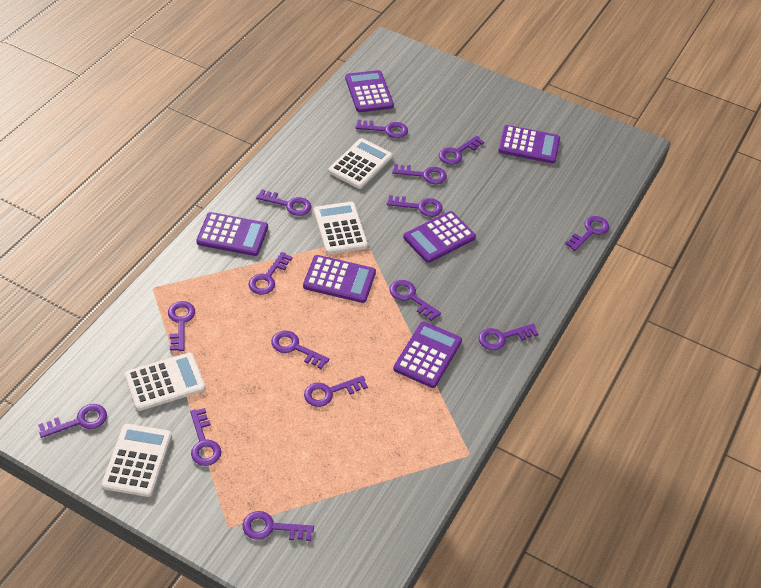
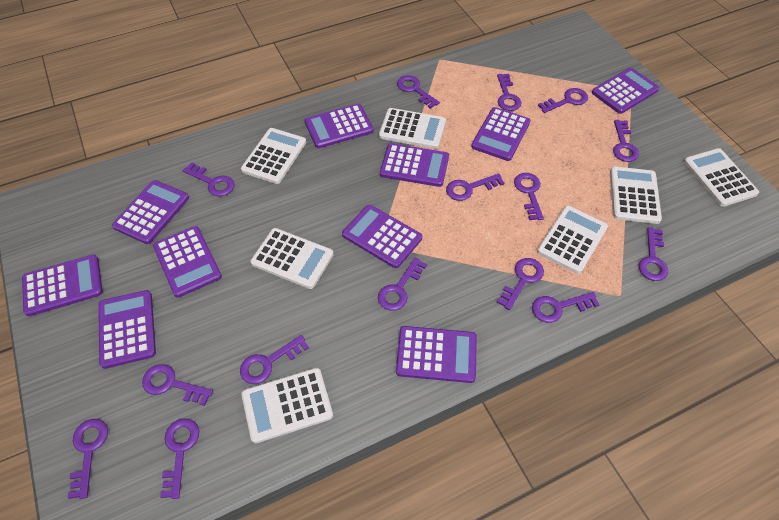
purple calculator: [196,212,268,256] [303,255,376,303] [345,70,394,112] [393,321,462,388] [403,211,476,263] [498,125,560,163] = 6 -> [22,255,103,316] [98,290,156,369] [112,180,189,244] [153,226,222,298] [305,104,374,148] [342,205,422,268] [380,143,449,187] [396,326,477,383] [471,107,530,161] [592,68,659,114] = 10
white calculator: [102,424,172,497] [125,352,206,411] [314,202,368,254] [328,138,393,189] = 4 -> [241,128,306,184] [241,368,333,443] [251,228,334,289] [379,108,446,149] [537,206,608,274] [610,167,662,224] [684,148,759,207] = 7

